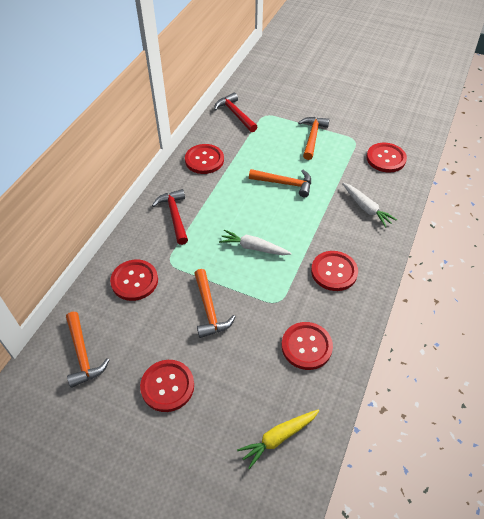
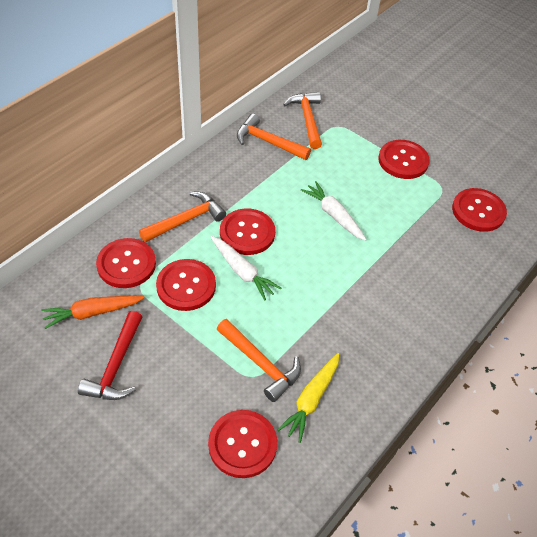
orange carrot: none = 0 -> [41,295,145,329] = 1
red hammer: [152,189,188,245] [214,93,257,132] = 2 -> [78,311,142,400] = 1

